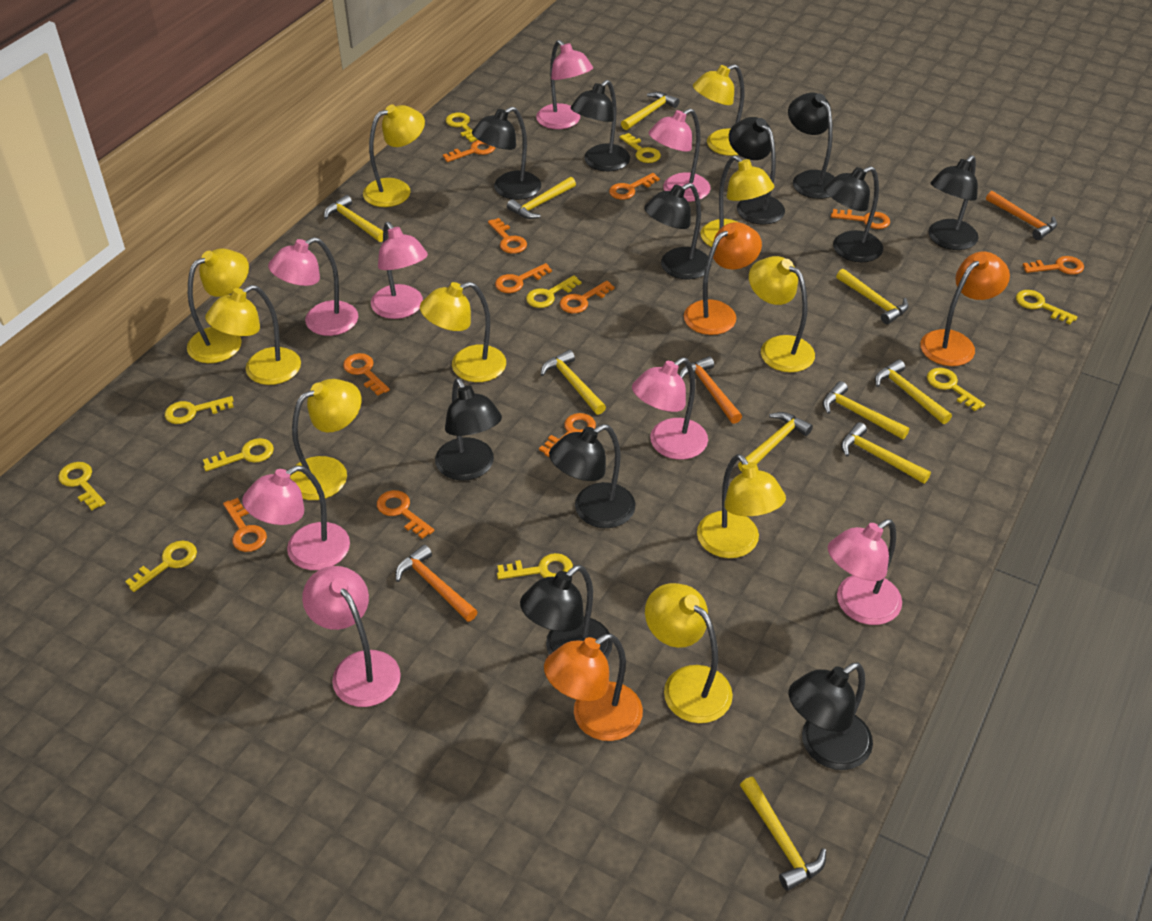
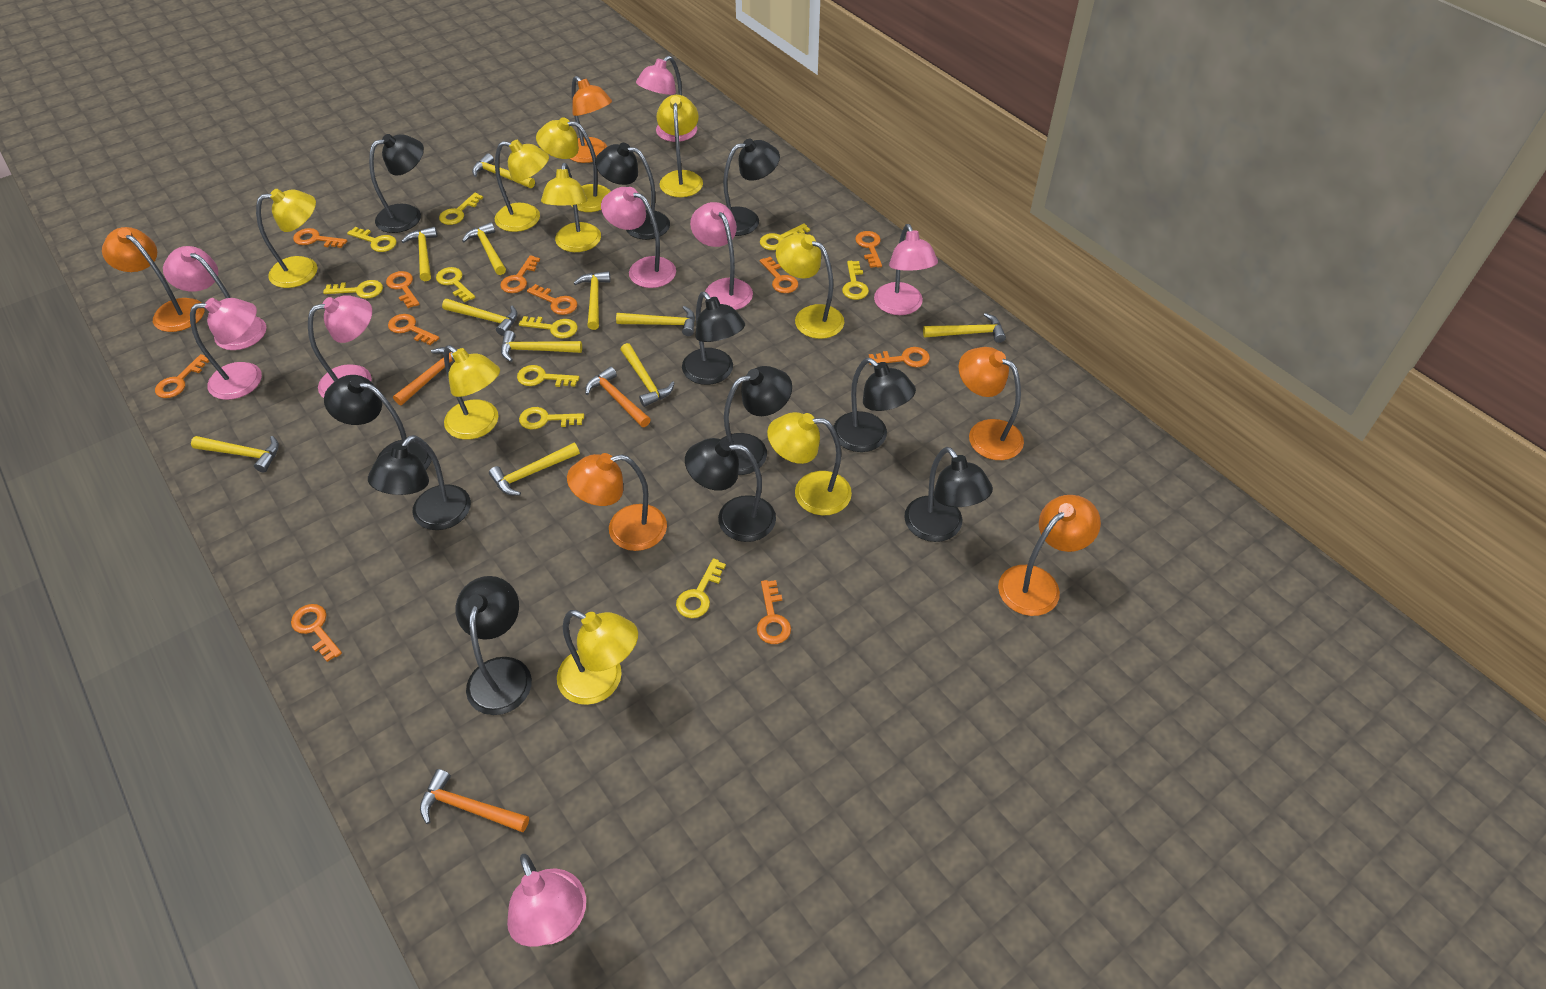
orange lamp: [544,634,643,741] [684,222,762,335] [920,252,1010,366] = 3 -> [102,227,204,332] [567,453,667,551] [570,76,612,163] [959,347,1024,460] [998,495,1101,616] = 5
yellow hammer: [324,195,383,242] [507,177,576,219] [541,350,606,415] [621,92,680,130] [738,412,813,472] [740,777,826,891] [823,381,909,439] [836,269,909,324] [841,422,931,484] [875,359,952,424] = 10 -> [191,436,279,472] [401,227,438,281] [442,299,518,336] [462,222,506,275] [472,153,535,188] [489,443,580,496] [501,330,582,362] [574,271,611,330] [616,306,695,336] [620,343,675,407] [923,313,1006,343] = 11
yellow lamp: [187,249,249,363] [205,285,301,385] [290,379,361,500] [363,105,425,207] [420,282,506,382] [645,583,733,723] [693,64,744,156] [697,454,786,558] [700,155,774,247] [749,256,815,372] = 10 -> [256,189,317,288] [444,345,500,440] [495,140,549,232] [536,118,611,212] [541,163,601,252] [557,610,638,705] [656,95,703,197] [767,412,852,516] [776,233,844,339] = 9

